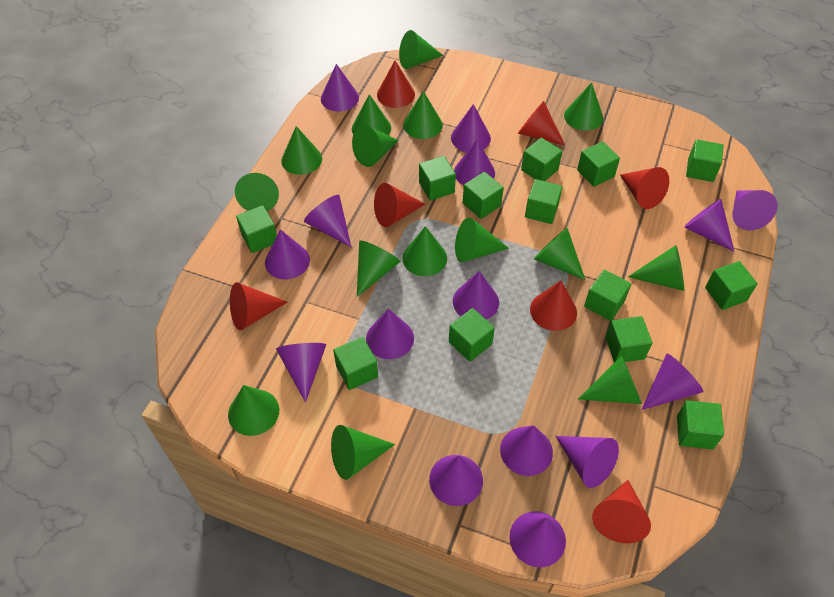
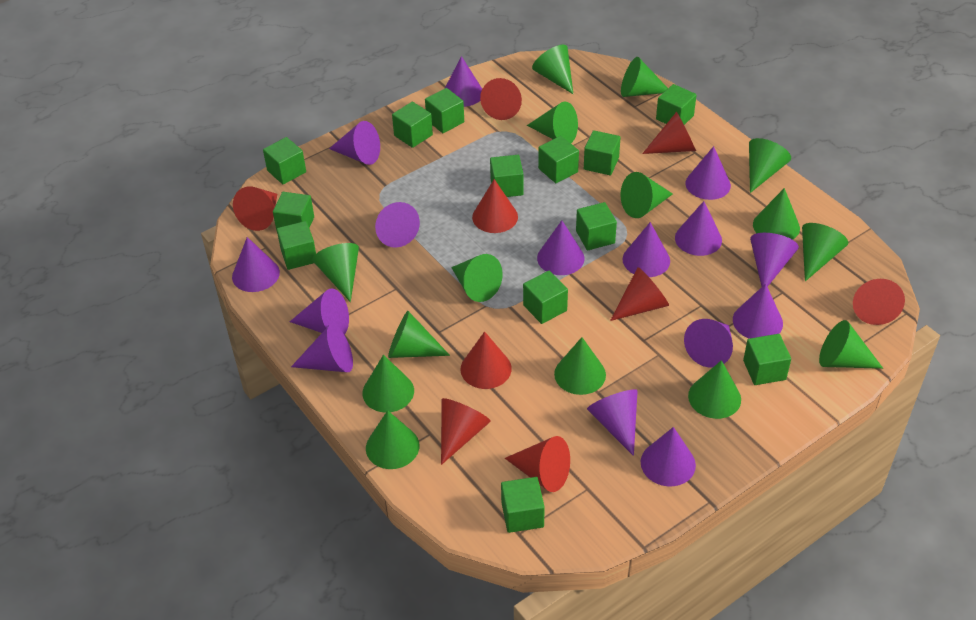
red cone: [230,282,288,330] [374,183,425,227] [377,61,415,108] [518,101,565,145] [530,280,577,331] [592,480,651,543] [620,167,669,209] = 7 -> [233,187,277,231] [441,398,491,465] [461,331,512,389] [472,179,518,233] [480,78,522,120] [505,436,570,492] [610,267,669,321] [642,112,696,154] [853,279,905,325] = 9

